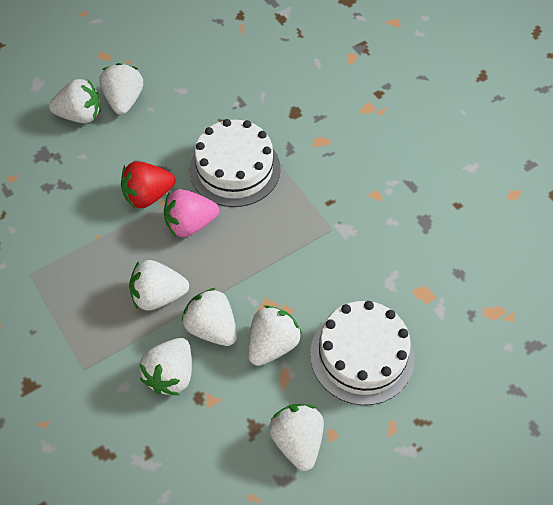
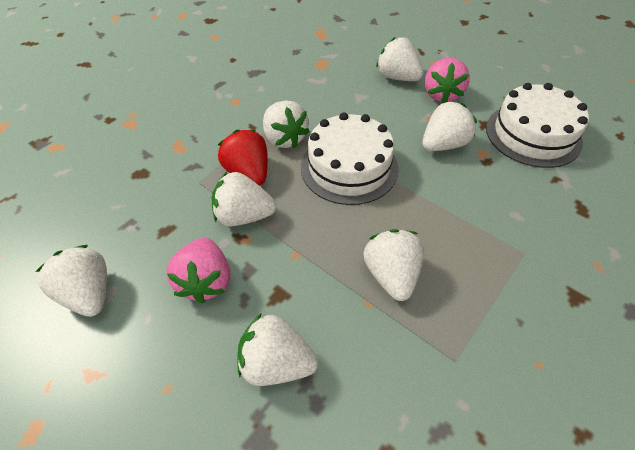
pink strawberry: [164,189,219,237] = 1 -> [166,238,230,304] [425,58,470,103] = 2

